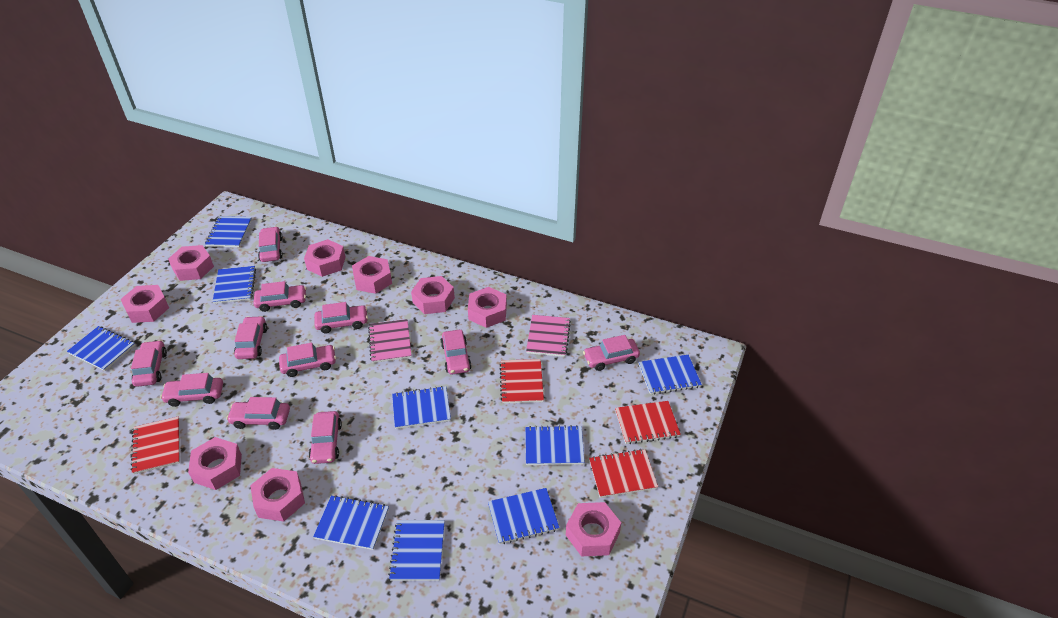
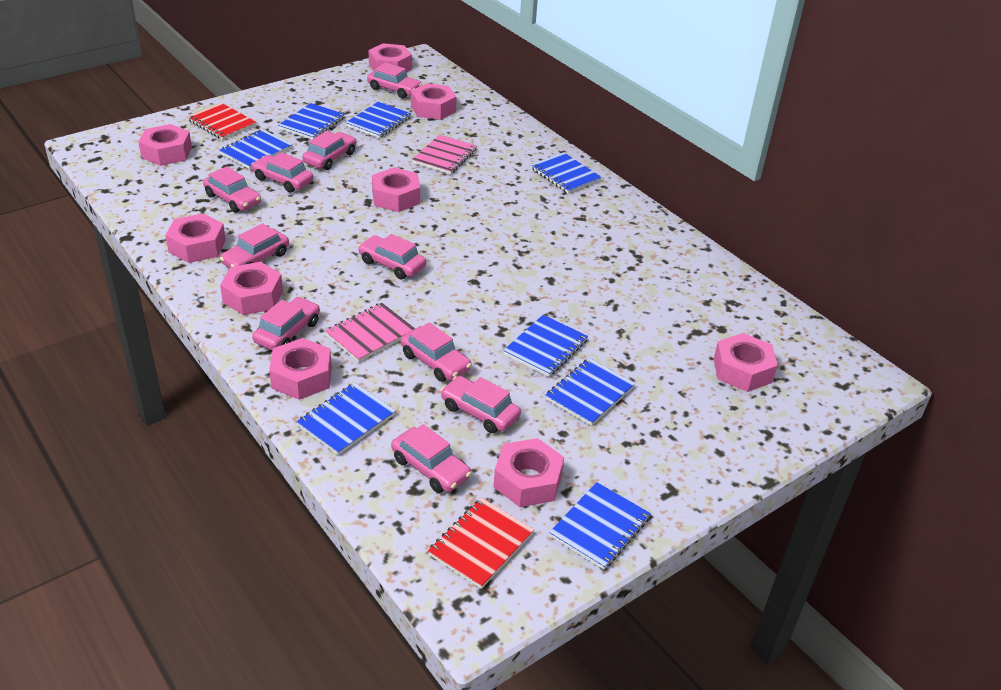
blue notebook: [67,326,135,371] [205,216,252,247] [212,266,256,304] [313,495,389,550] [388,520,445,581] [392,386,451,429] [488,488,560,544] [525,425,585,465] [639,355,702,395] = 9 -> [219,129,293,169] [278,103,345,140] [296,383,396,455] [345,102,411,138] [503,315,588,377] [531,152,602,194] [545,358,635,426] [549,482,651,569] = 8
pink car: [131,340,167,387] [160,373,223,407] [226,397,290,430] [234,316,267,359] [253,281,306,312] [258,226,283,262] [279,343,336,377] [309,411,342,464] [314,302,368,333] [441,330,471,374] [583,335,640,371] = 11 -> [203,166,261,213] [220,223,289,268] [251,152,313,192] [252,297,320,350] [302,131,356,170] [358,234,426,279] [367,62,422,98] [391,424,472,493] [401,322,472,382] [441,376,521,433] = 10
red notebook: [130,416,180,474] [500,359,544,404] [589,449,658,498] [615,401,681,444] = 4 -> [187,103,256,140] [428,498,534,589] = 2

